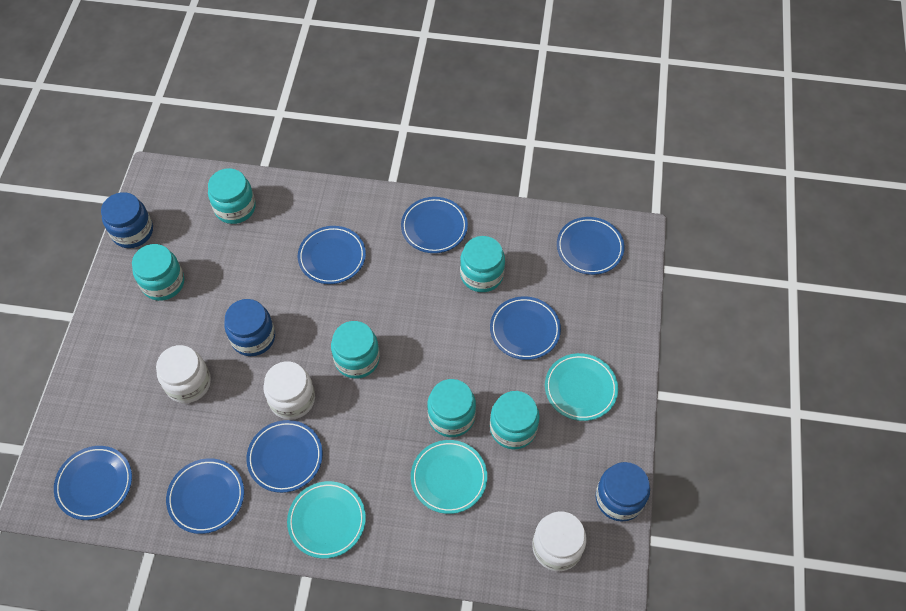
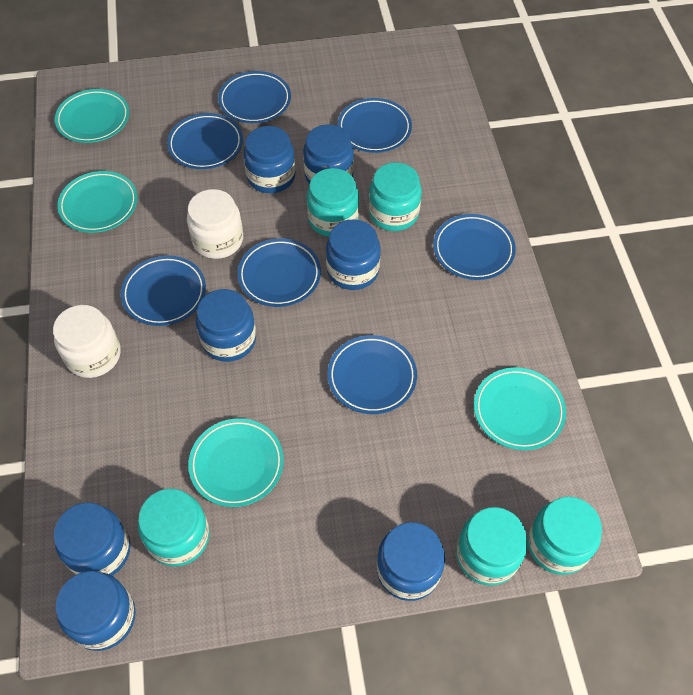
blue jar: [101,192,153,248] [224,299,275,356] [596,462,650,522] = 3 -> [54,502,131,576] [56,571,136,651] [196,289,256,362] [243,126,296,193] [303,124,354,184] [326,219,381,290] [377,522,445,601] = 7
turquoise jar: [132,244,184,301] [208,168,256,224] [331,321,380,379] [427,379,476,437] [460,236,505,292] [490,391,540,449] = 6 -> [138,489,210,566] [307,168,359,237] [369,162,422,231] [456,507,527,585] [528,497,602,575] = 5
turquoise plate: [287,481,366,558] [411,440,487,514] [545,353,618,421] = 3 -> [55,89,129,143] [57,171,138,233] [188,418,284,507] [474,368,566,450] = 4
white jar: [156,345,211,403] [264,361,315,420] [532,511,586,571] = 3 -> [53,305,121,378] [187,189,243,259] = 2

